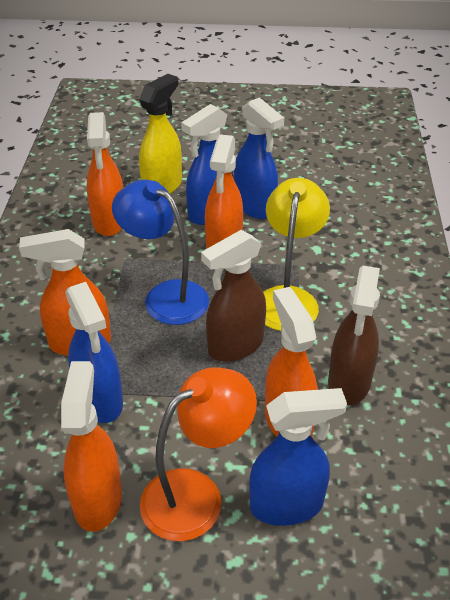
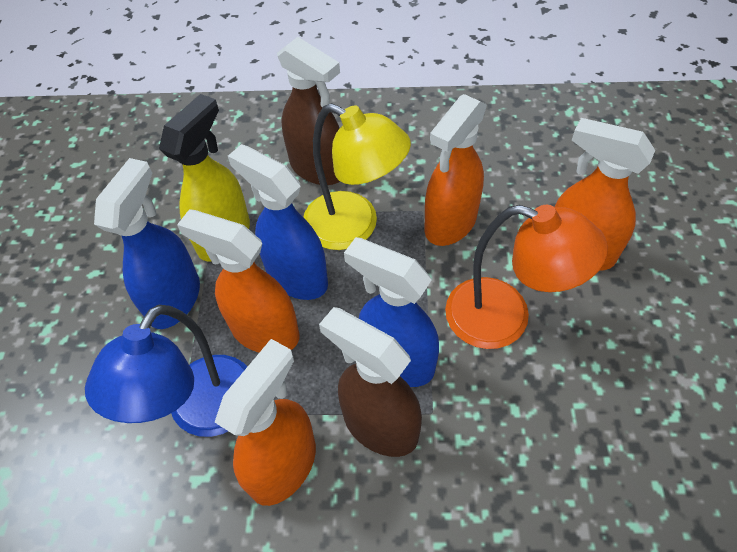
blue spray bottle: [65,282,123,423] [181,104,233,225] [234,97,284,219] [249,388,347,526] = 4 -> [94,158,200,329] [228,144,328,300] [344,237,439,387] = 3
orange spray bottle: [19,229,111,356] [61,361,122,532] [87,112,124,236] [205,134,243,249] [265,287,318,437] = 5 -> [177,209,299,353] [214,339,316,506] [425,94,487,246] [555,118,655,271] = 4

